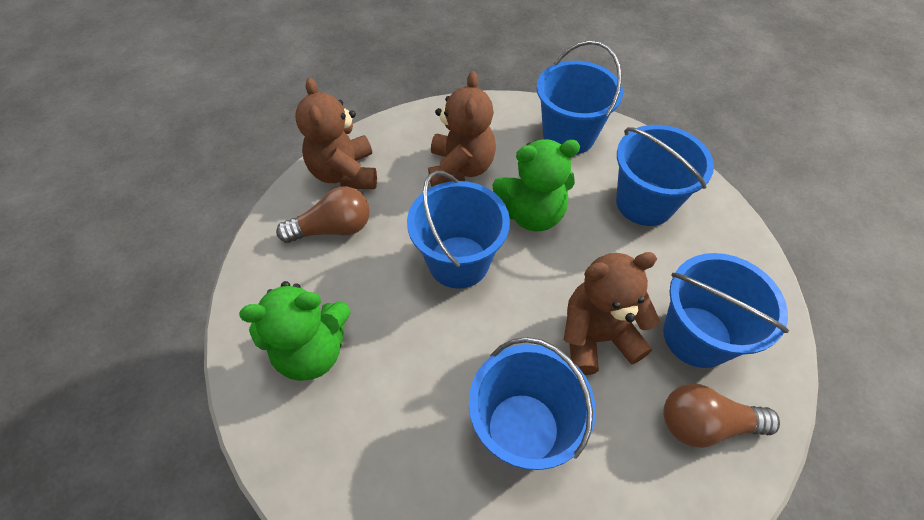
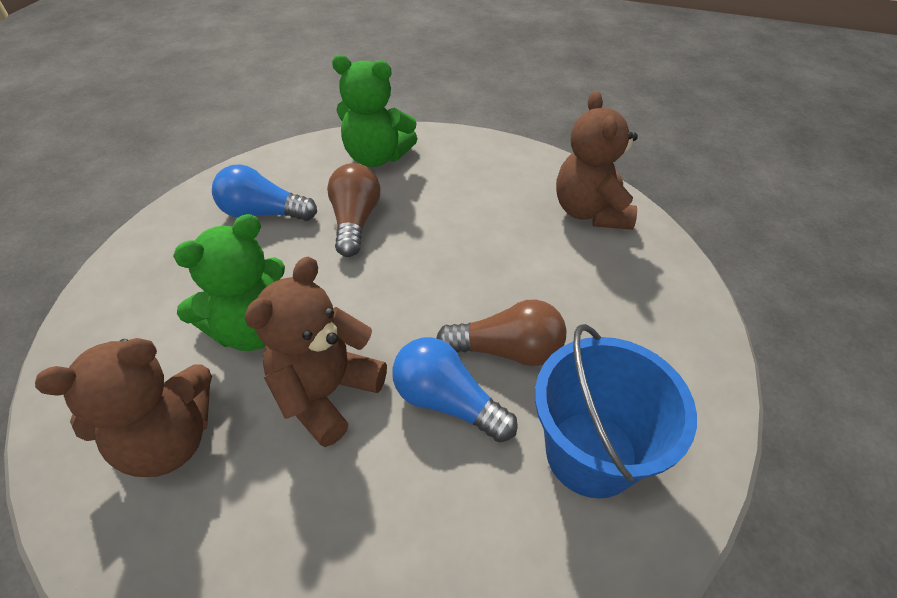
blue bucket: [407,171,510,289] [469,337,596,470] [537,40,623,154] [616,125,714,226] [663,253,789,368] = 5 -> [535,324,697,499] = 1
blue light bulb: none = 0 -> [212,164,317,221] [392,337,518,442] = 2

